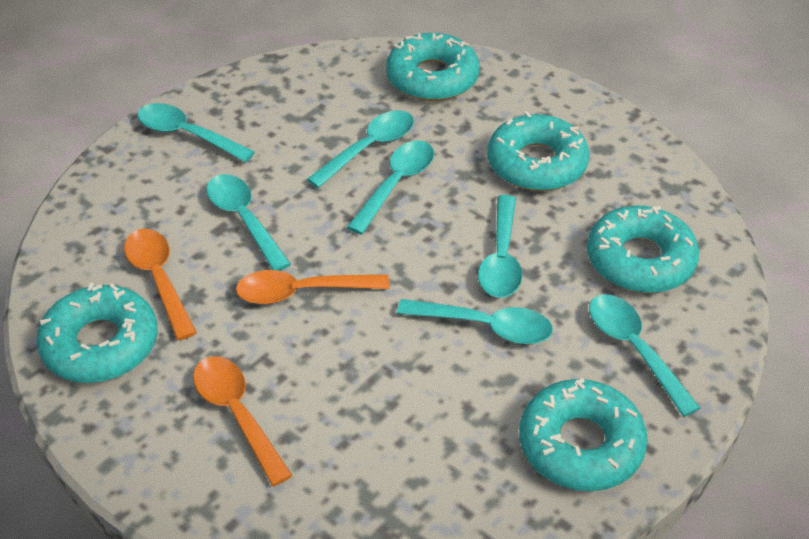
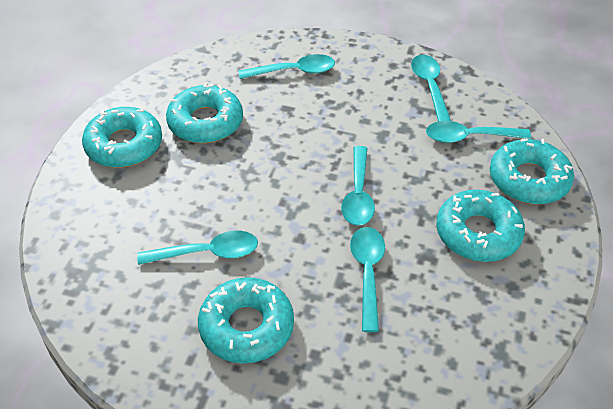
orange spoon: [124,229,197,340] [193,356,293,486] [236,270,390,304] = 3 -> none = 0
turquoise spoon: [137,103,255,162] [206,174,291,271] [307,110,414,188] [347,140,434,235] [397,299,553,344] [478,195,522,298] [589,294,700,417] = 7 -> [137,231,258,265] [239,54,335,79] [341,146,375,226] [350,227,385,332] [411,55,451,122] [426,121,531,143] = 6

